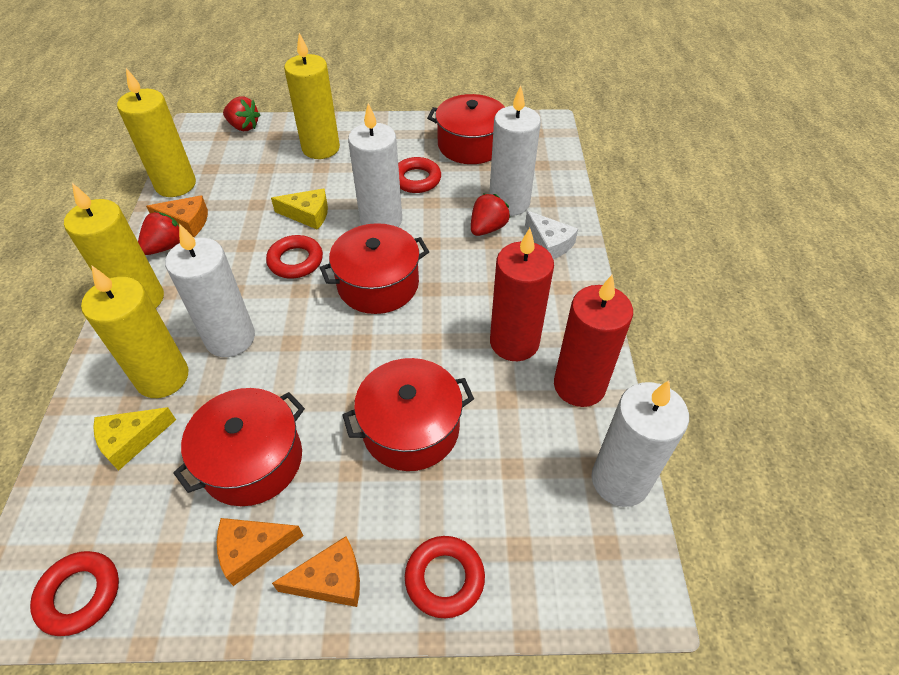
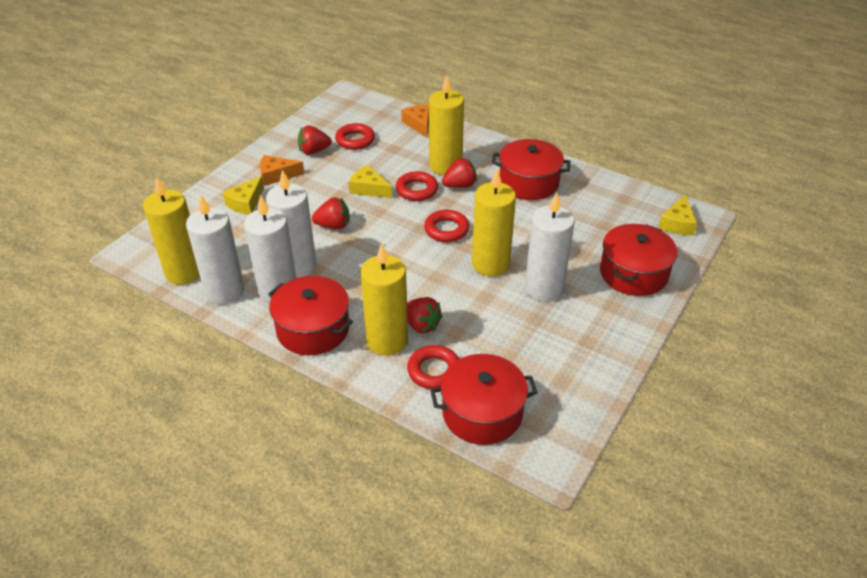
orange cheese: [146,195,208,237] [217,518,304,586] [272,536,360,607] = 3 -> [260,155,304,186] [401,105,429,137] = 2
red candle: [490,228,554,361] [554,274,633,407] = 2 -> none = 0
red strawberry: [138,211,180,255] [223,97,260,131] [471,193,510,236] = 3 -> [298,125,332,155] [312,197,350,229] [407,297,443,333] [442,158,477,188] = 4
white cheese: [525,211,578,259] = 1 -> none = 0
yellow cheese: [93,407,176,471] [271,189,328,230] = 2 -> [222,176,264,215] [349,165,392,198] [658,195,697,235] = 3

